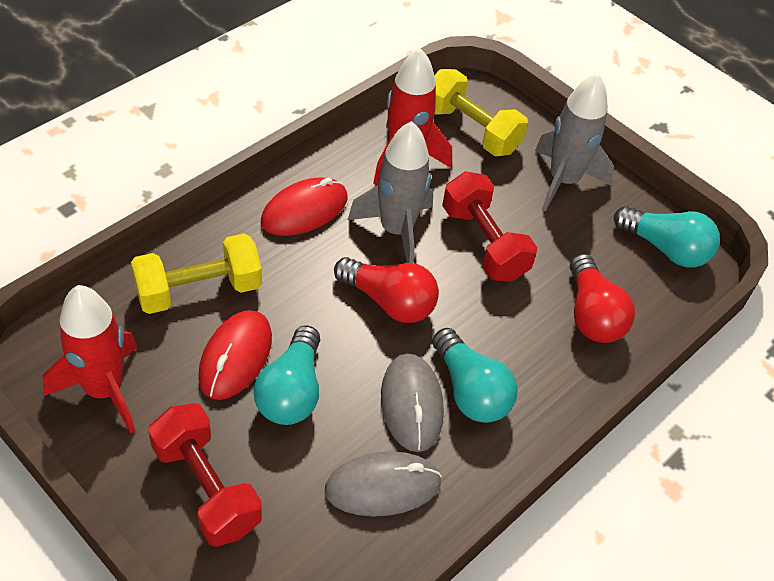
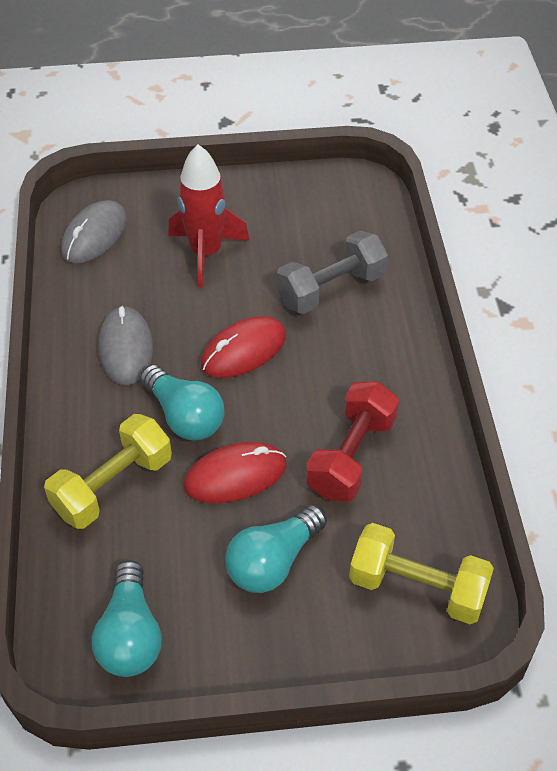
grey dumbbell: none = 0 -> [277,230,388,314] = 1
grey rocket: [348,121,433,263] [535,72,614,211] = 2 -> none = 0
red dumbbell: [148,403,262,547] [442,171,537,282] = 2 -> [306,381,399,502] = 1
red light bulb: [334,257,439,323] [570,254,635,343] = 2 -> none = 0
red rocket: [43,285,138,433] [373,48,452,185] = 2 -> [168,145,250,287] = 1

